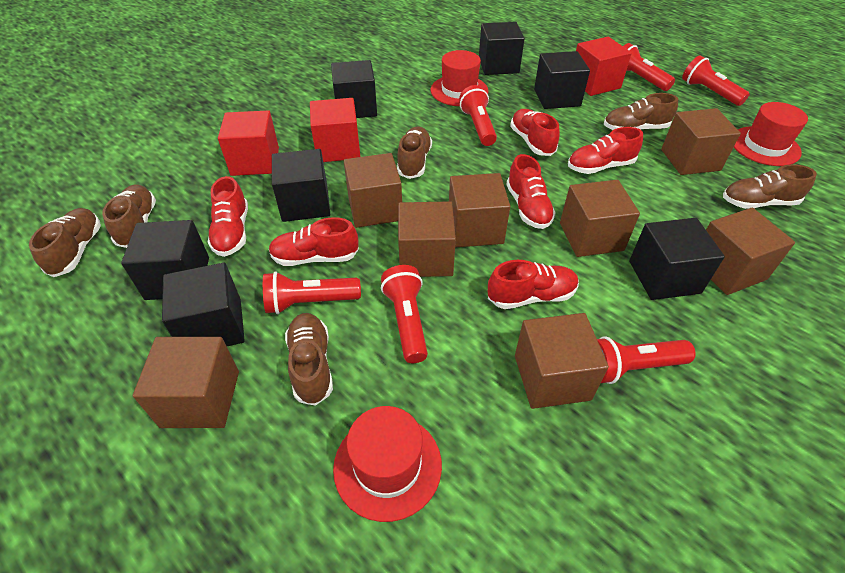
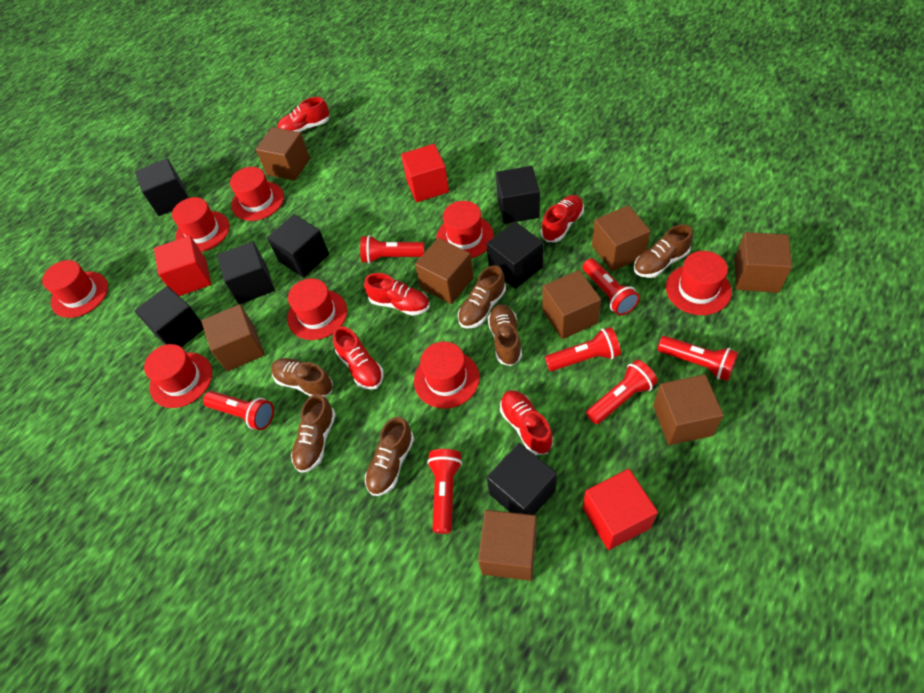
red flashlight: [263,272,361,314] [381,265,428,363] [459,85,497,146] [597,336,696,384] [623,43,675,91] [682,55,750,106] = 6 -> [203,391,274,430] [360,235,425,264] [427,449,462,534] [545,327,621,371] [583,258,640,316] [586,360,658,424] [658,336,738,381] = 7
red hat: [333,406,442,522] [431,50,489,106] [734,102,808,166] = 3 -> [42,260,108,318] [144,344,212,408] [172,197,229,252] [230,167,284,221] [287,278,347,340] [414,342,480,408] [436,201,494,258] [666,251,732,315] = 8
red shoe: [208,176,248,257] [269,217,359,266] [488,260,579,309] [506,154,556,229] [510,109,560,156] [568,127,643,174] = 6 -> [277,97,330,132] [333,326,384,390] [364,273,430,316] [500,390,553,455] [541,195,584,242] = 5

